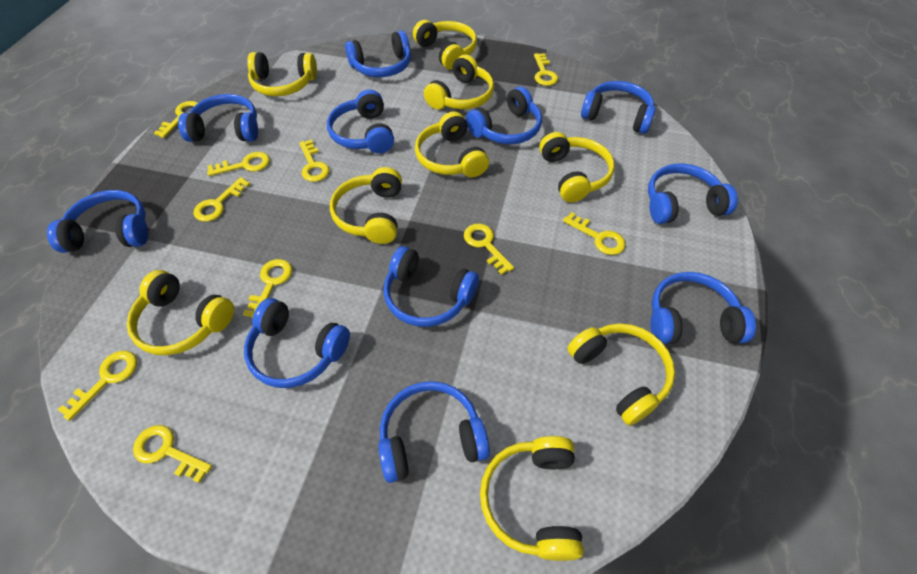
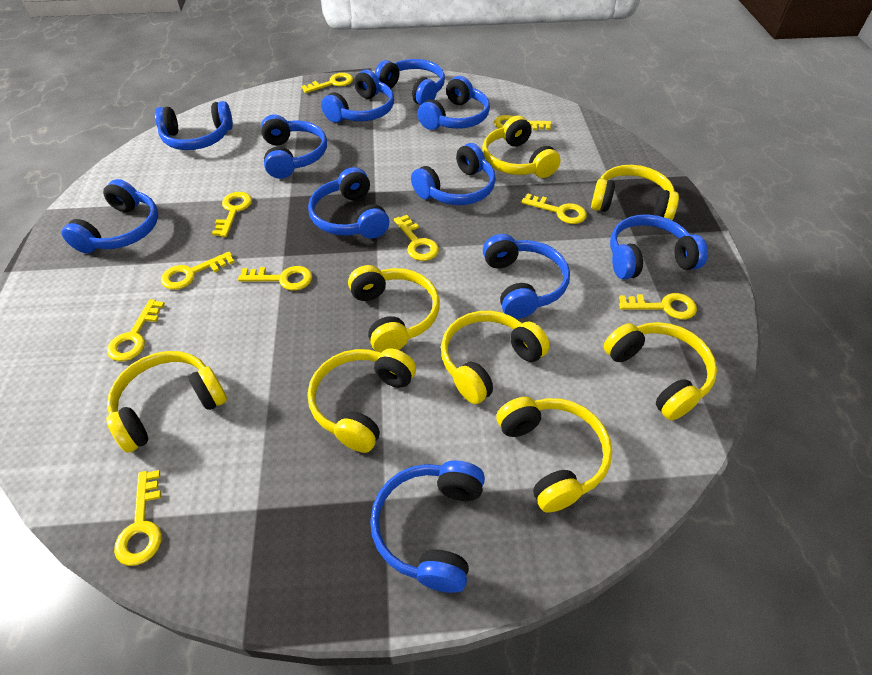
yellow headphones: [127,270,234,355] [247,52,317,96] [330,167,402,244] [413,20,477,70] [415,111,489,177] [424,55,494,110] [480,436,584,561] [539,132,615,202] [567,324,675,425] = 9 -> [106,351,227,453] [307,348,416,453] [348,265,440,353] [441,311,550,404] [482,116,561,178] [496,397,612,513] [591,165,679,220] [603,322,717,420] = 8

